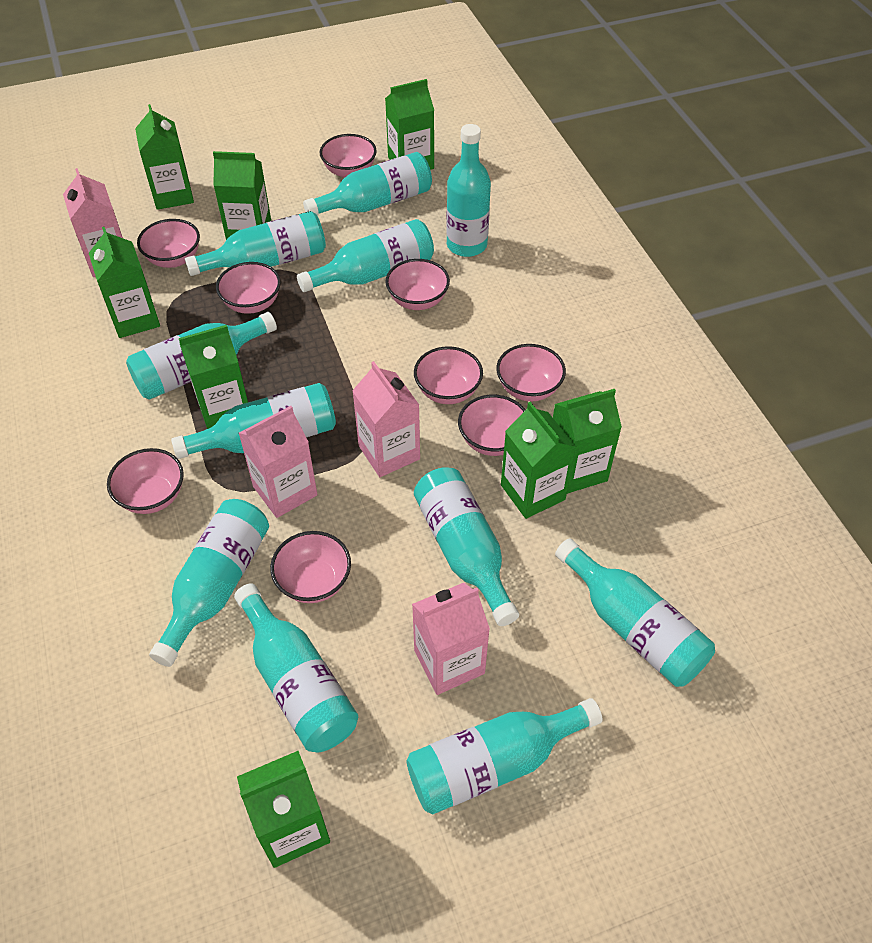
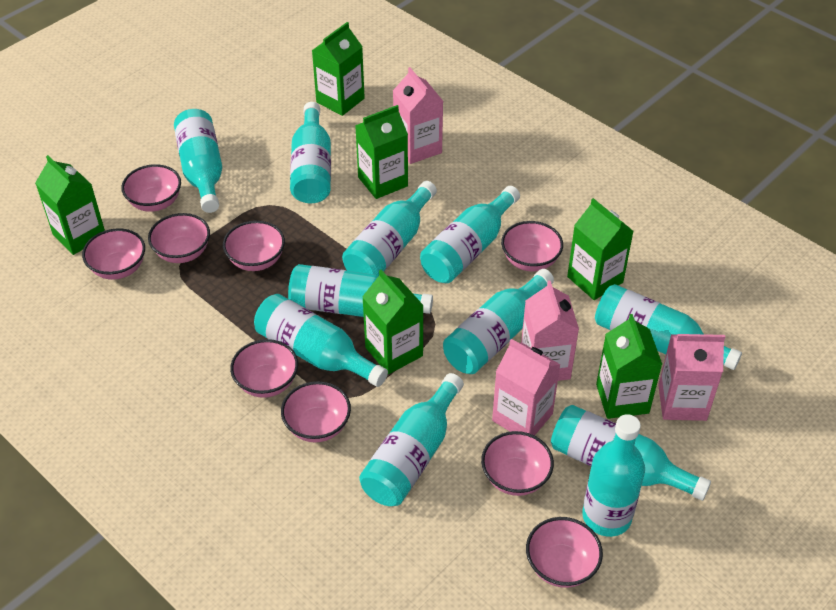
green carton: [89,227,160,338] [135,104,194,210] [179,325,248,429] [213,151,271,240] [237,751,330,868] [385,79,434,170] [501,402,576,519] [553,389,622,494] = 8 -> [35,155,105,255] [312,22,365,116] [355,105,408,199] [362,270,424,374] [567,198,634,300] [596,314,662,419] = 6

